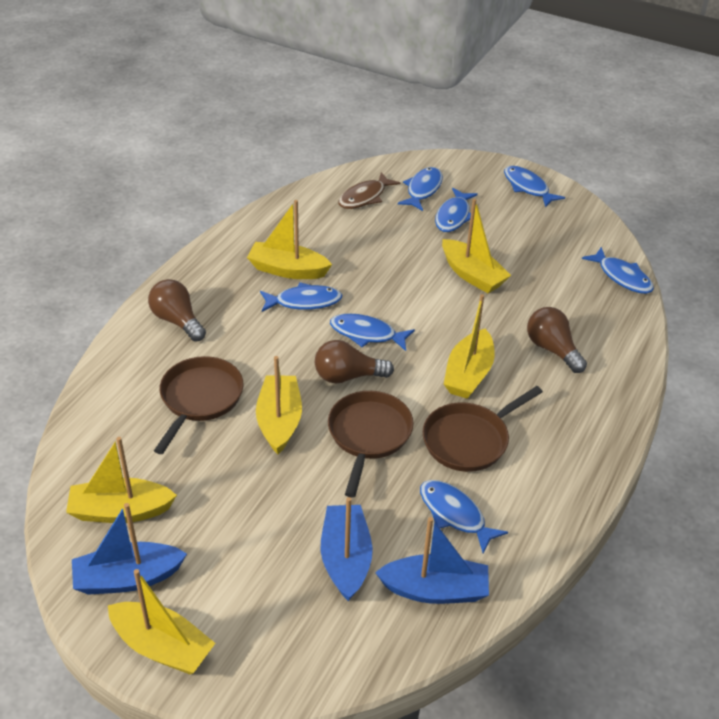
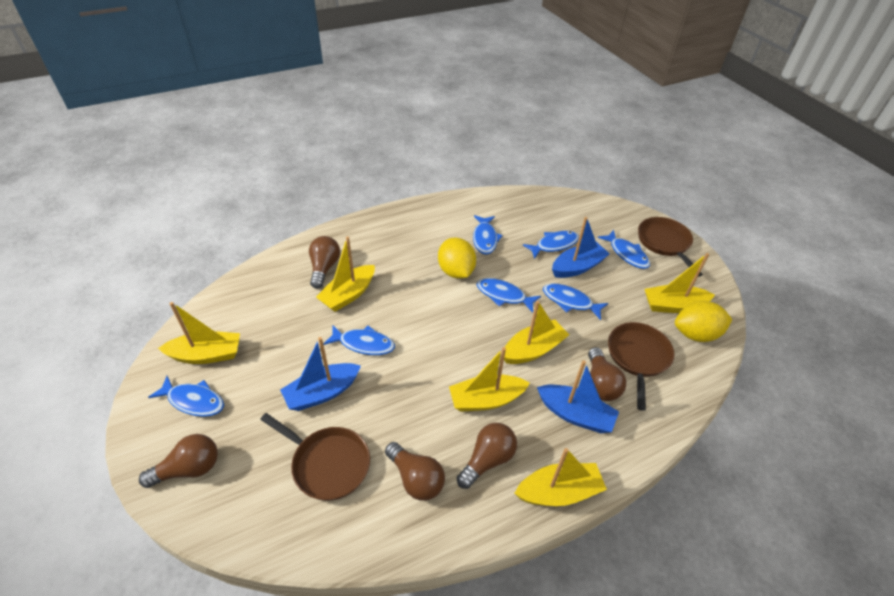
brown fish: [338,172,400,209] = 1 -> none = 0
brown light bulb: [148,279,206,342] [315,340,394,383] [527,307,587,373] = 3 -> [139,434,218,488] [309,236,340,289] [385,442,445,501] [457,423,517,489] [588,347,626,401] = 5
yellow lemon: none = 0 -> [438,238,476,279] [675,301,733,342] = 2

